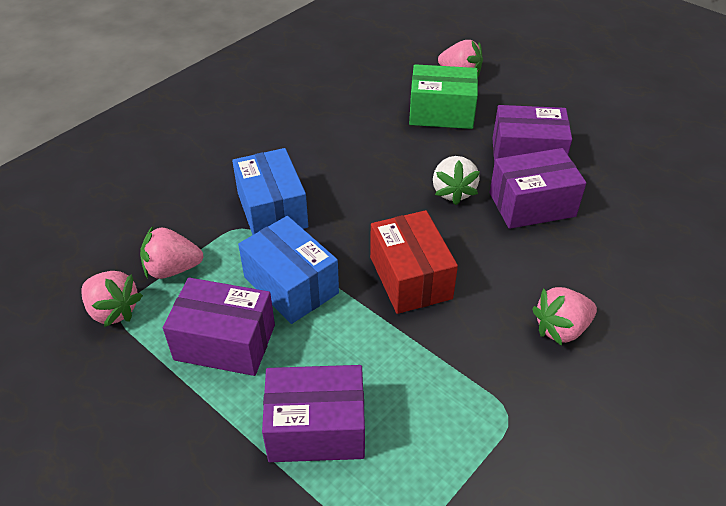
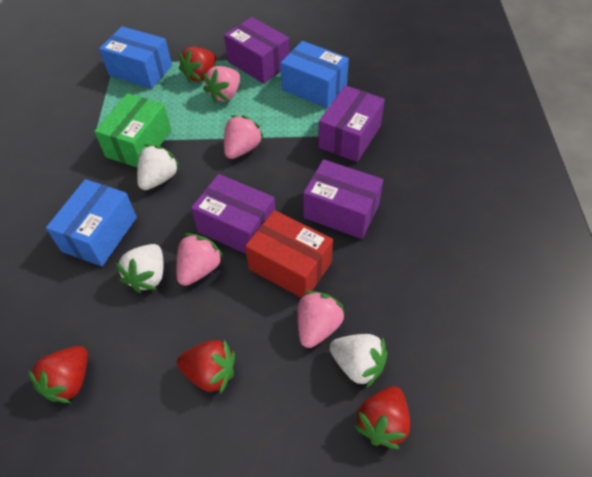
blue box: [232,148,308,235] [238,216,339,324] = 2 -> [46,179,137,266] [99,26,172,89] [280,41,349,108] = 3
red strawberry: none = 0 -> [27,346,88,403] [177,339,235,394] [179,47,216,83] [354,386,410,449] = 4
white strawberry: [433,156,480,205] = 1 -> [115,244,164,293] [137,145,181,190] [329,334,387,388] = 3

